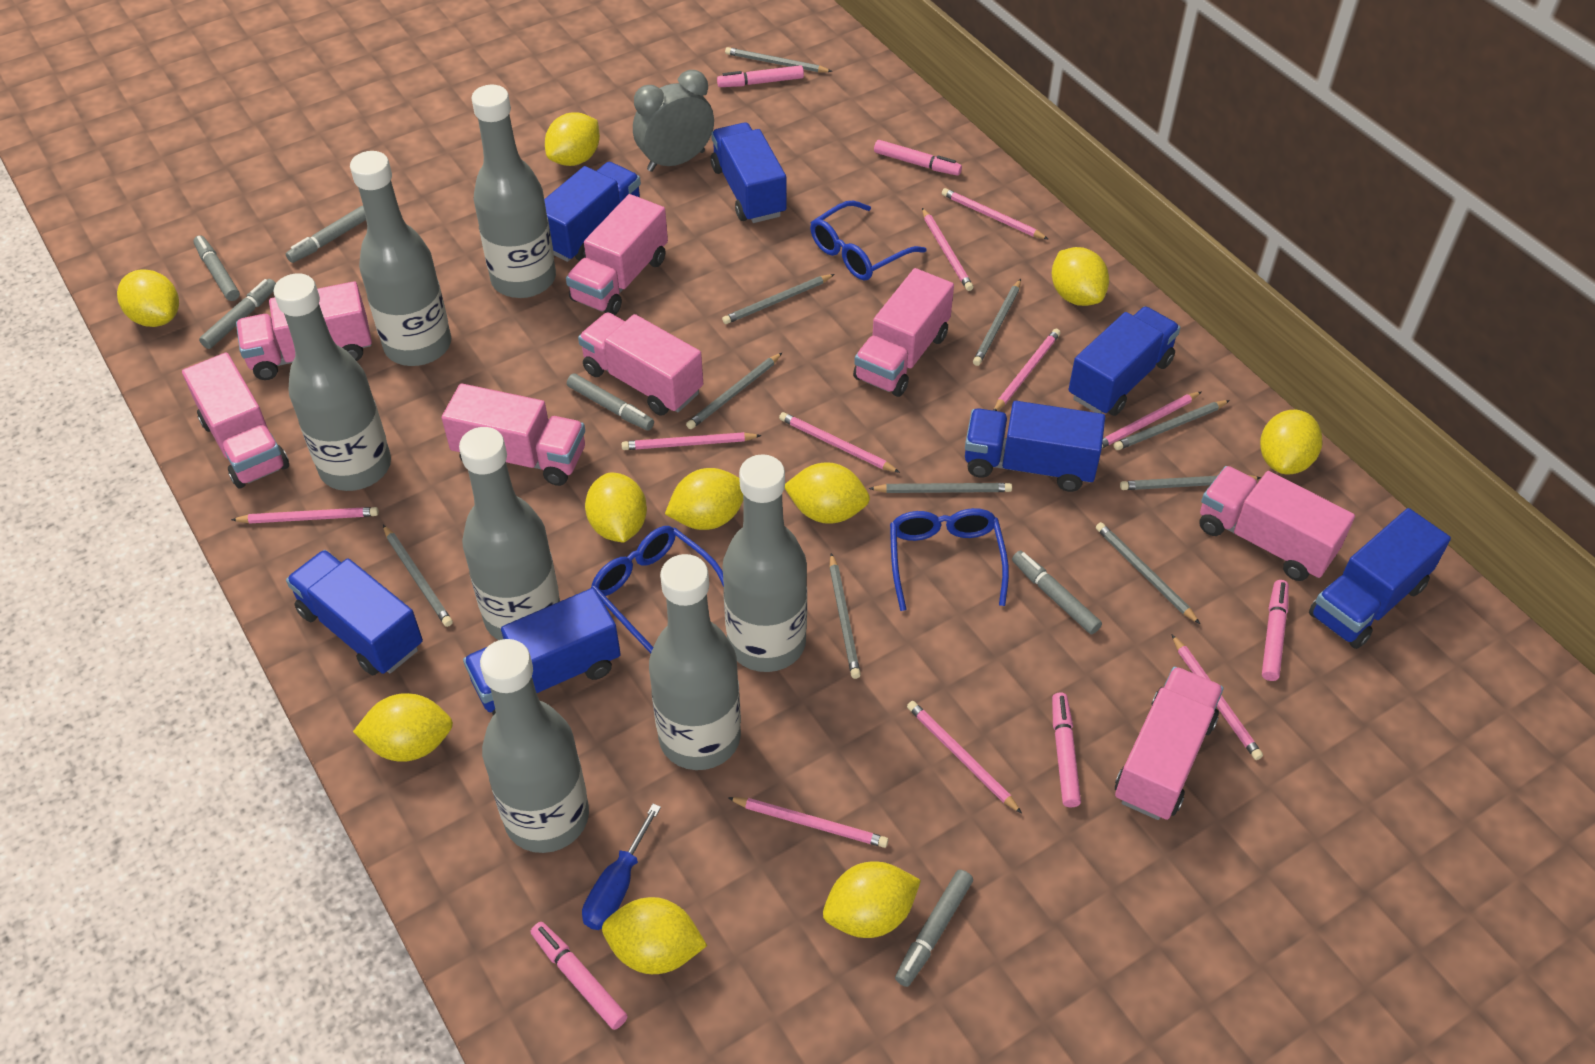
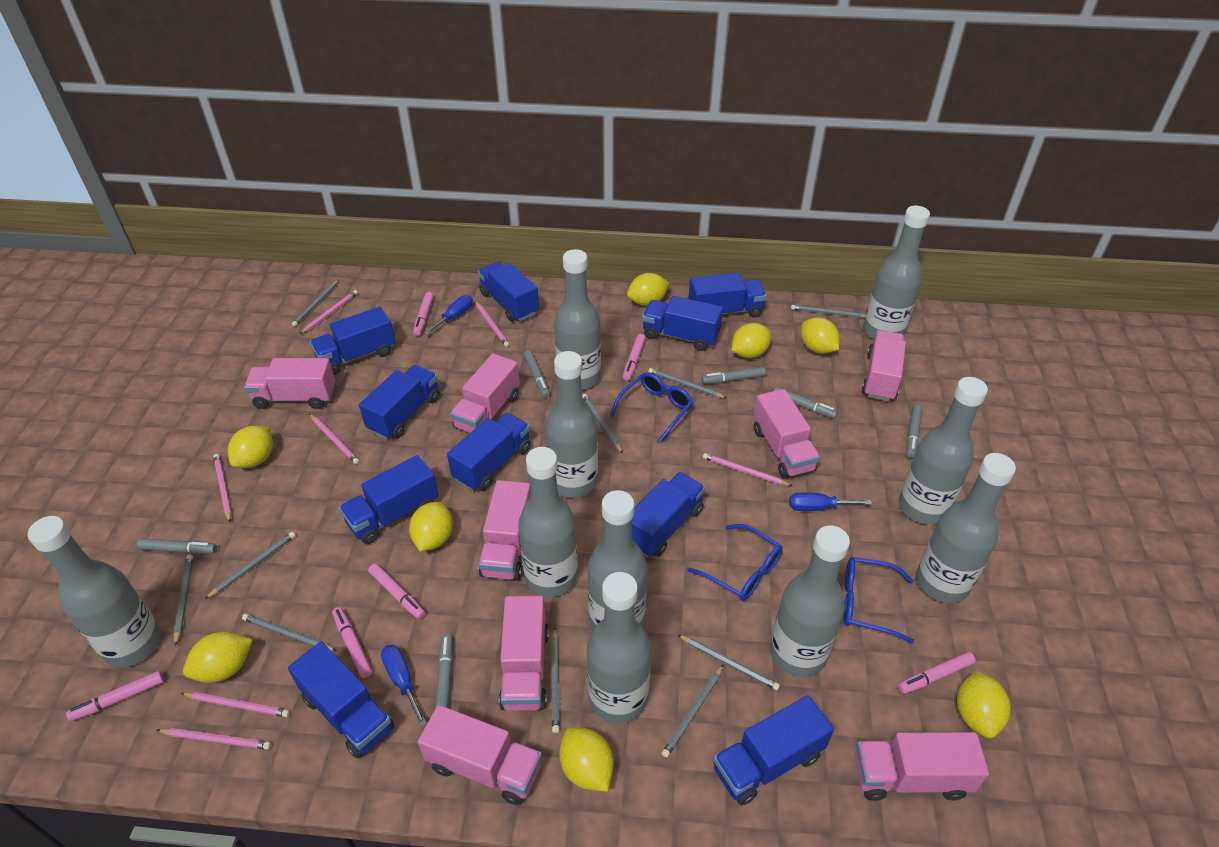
blue screwdriver: [582,804,661,930] = 1 -> [381,645,427,727] [424,295,473,335] [789,492,872,511] = 3
blue truck: [286,550,423,675] [463,588,621,716] [544,162,641,262] [711,122,787,223] [965,401,1105,492] [1068,306,1180,416] [1309,508,1451,649] = 7 -> [288,642,395,759] [310,307,396,375] [339,455,439,544] [359,365,440,439] [447,413,531,491] [478,262,539,322] [632,472,705,557] [642,296,723,351] [688,273,767,318] [713,695,834,805] = 10
grey bottle: [274,273,391,491] [350,151,451,366] [459,427,560,640] [472,85,556,298] [480,639,589,853] [649,554,741,770] [723,454,807,672] = 7 -> [28,516,161,667] [518,447,578,597] [545,351,598,498] [554,249,601,390] [587,572,651,723] [588,490,647,630] [770,525,850,677] [863,206,930,339] [899,377,988,525] [916,453,1016,603] = 10
grey clock: [633,70,714,172] = 1 -> none = 0
pink marker: [531,922,628,1030] [717,65,804,87] [874,140,962,176] [1052,692,1081,807] [1262,580,1289,681] = 5 -> [66,671,164,721] [332,607,372,678] [368,563,425,619] [413,292,433,336] [623,334,646,381] [898,652,975,694] = 6
pink pencil: [231,507,379,524] [622,432,762,450] [728,797,888,848] [779,412,900,473] [907,701,1022,814] [922,208,973,291] [942,188,1048,239] [993,329,1060,411] [1102,392,1201,448] [1172,635,1263,760] = 10 -> [157,728,271,750] [181,692,290,717] [213,454,232,522] [300,290,358,334] [309,414,359,464] [475,301,509,347] [703,453,793,486] = 7
yellow lemon: [117,269,179,327] [353,693,453,762] [545,112,600,166] [585,473,647,542] [602,897,707,974] [665,468,743,530] [785,462,870,524] [823,862,921,938] [1051,247,1109,306] [1260,410,1322,474] = 10 -> [183,632,253,683] [228,426,273,468] [409,502,453,552] [559,727,614,792] [627,273,669,306] [731,323,771,358] [801,318,840,354] [957,670,1011,738] = 8

